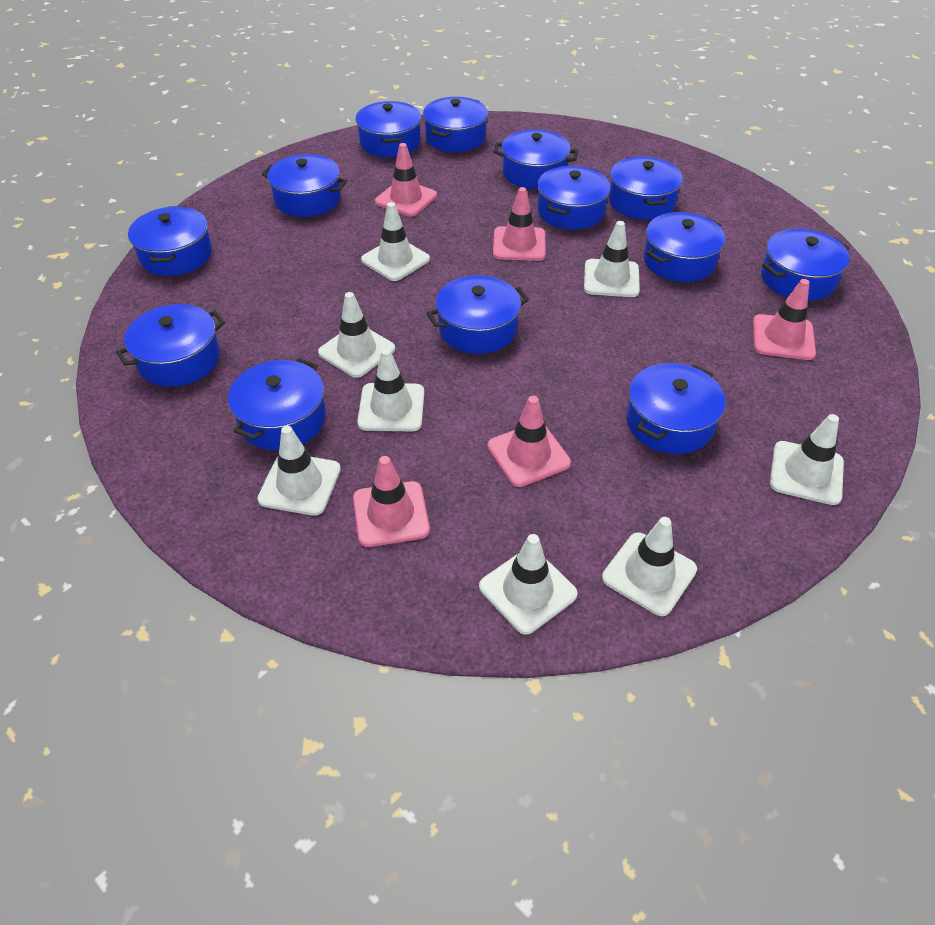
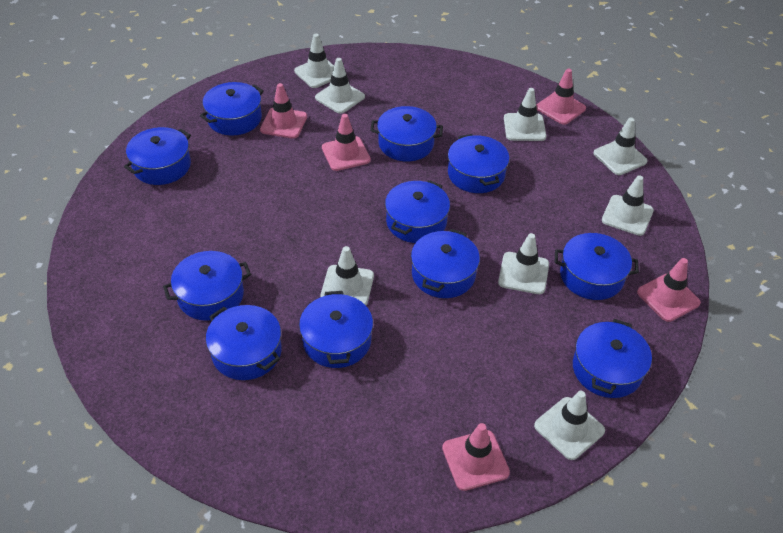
blue pot: [116,304,225,387] [128,206,212,276] [228,358,326,450] [262,154,347,217] [356,101,421,157] [423,97,488,152] [427,275,529,354] [494,129,578,189] [537,166,611,230] [609,156,683,219] [626,363,725,454] [643,212,725,282] [761,229,850,301] = 13 -> [124,127,191,185] [163,251,251,321] [200,82,264,135] [206,305,282,380] [299,291,373,368] [370,106,443,161] [385,180,450,243] [411,229,480,298] [448,134,510,193] [555,233,639,300] [573,319,652,398] = 11

